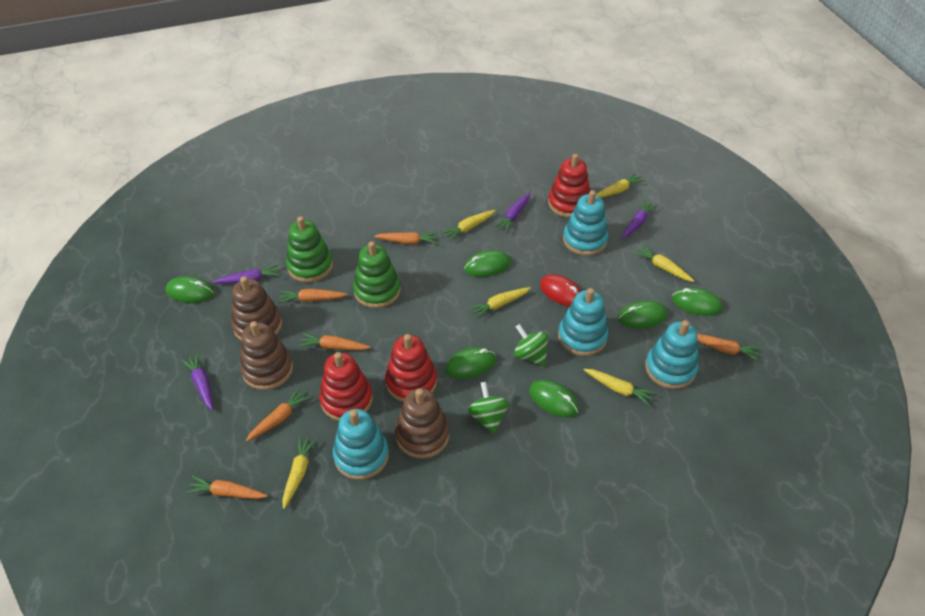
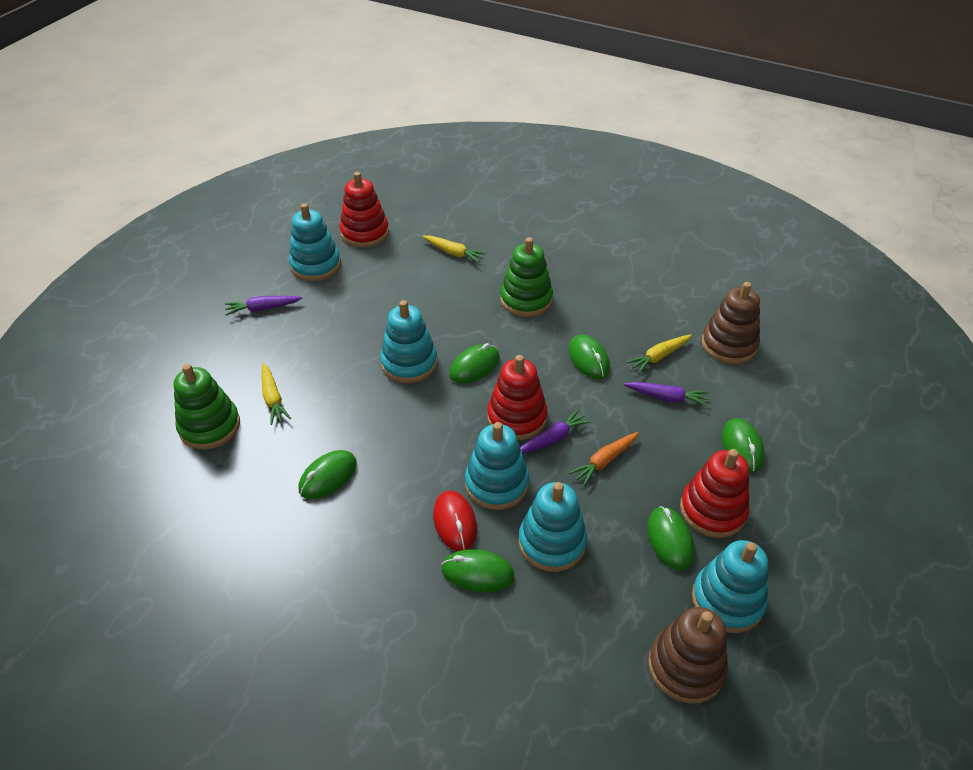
brown stacking toy: [231,276,282,341] [240,321,293,390] [395,388,449,458] = 3 -> [648,607,728,704] [701,282,760,364] = 2
green spinning top: [468,382,509,434] [514,324,548,366] = 2 -> none = 0
orange carrot: [186,476,268,499] [246,388,311,442] [279,289,348,304] [299,333,370,350] [374,232,438,244] [697,334,761,361] = 6 -> [569,432,639,487] = 1
purple carrot: [181,353,213,410] [213,264,281,284] [495,192,530,232] [622,200,658,239] = 4 -> [225,296,302,316] [520,409,591,454] [624,382,709,407] = 3
turquoise stacking toy: [333,409,389,480] [558,288,608,356] [563,190,608,256] [645,320,698,389] = 4 -> [289,203,341,281] [380,300,437,383] [465,422,529,510] [519,482,587,572] [692,540,768,633] = 5
yellow carrot: [282,436,317,509] [441,210,496,241] [469,287,531,319] [584,369,656,406] [596,173,645,198] [634,245,694,282] = 6 -> [262,363,291,425] [422,235,487,263] [626,334,692,374] = 3

